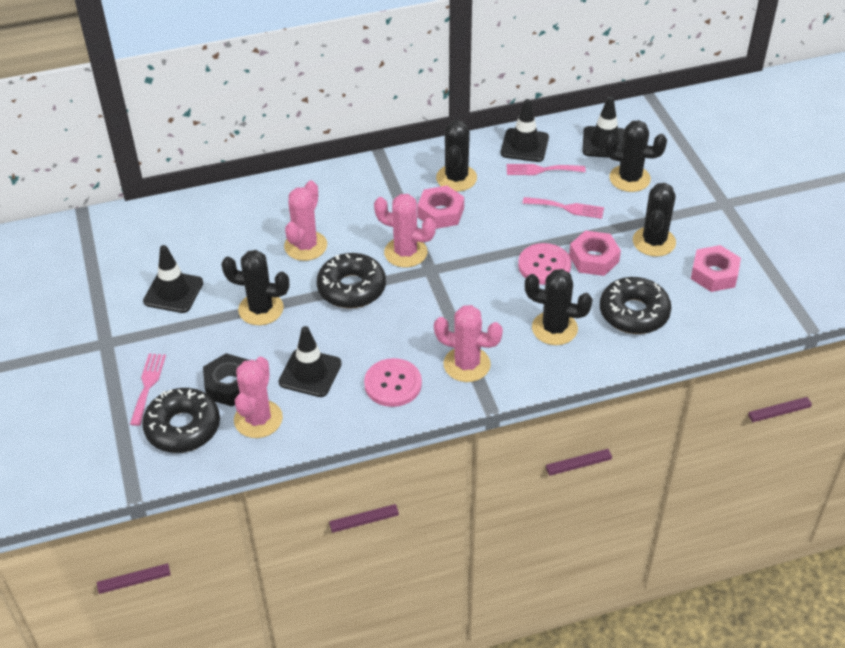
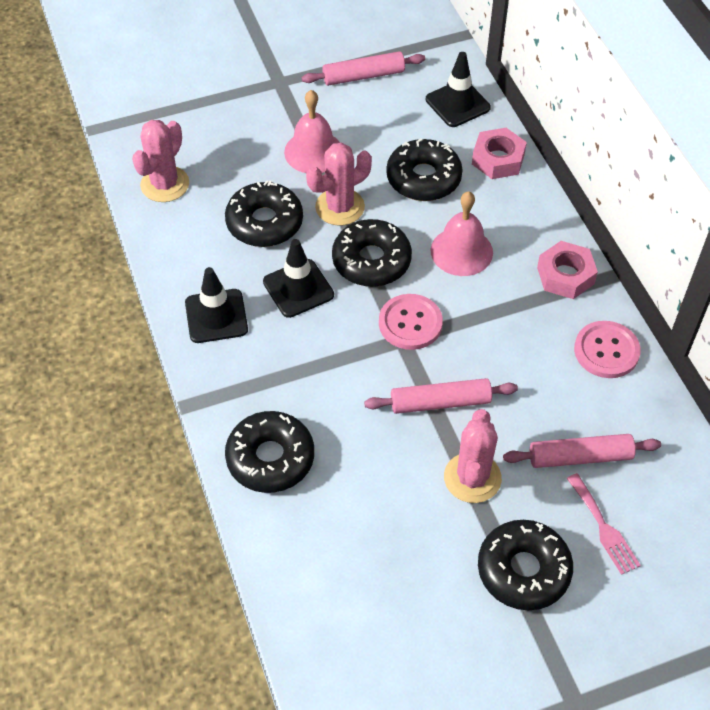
black cactus: [221,250,289,325] [436,120,477,192] [525,269,593,345] [604,120,667,192] [633,183,676,257] = 5 -> none = 0
black donut: [142,388,220,453] [317,253,386,308] [600,277,672,334] = 3 -> [225,181,303,247] [225,411,314,493] [332,219,412,287] [386,138,463,201] [478,520,573,610] = 5
black nut: [203,353,249,406] = 1 -> none = 0
black traffic cone: [143,245,203,313] [278,326,342,397] [500,99,549,162] [582,96,625,158] = 4 -> [185,267,248,343] [263,239,334,318] [426,52,491,127] = 3
pink bell: none = 0 -> [284,90,340,173] [431,191,493,276] = 2
pink cactus: [234,357,283,438] [284,181,327,261] [374,194,436,267] [434,305,503,382] = 4 -> [132,120,189,202] [306,142,372,226] [444,409,502,503] = 3
pink fork: [130,353,166,426] [507,164,586,175] [523,197,604,219] = 3 -> [566,473,641,575] = 1
pink nut: [417,185,464,229] [569,231,621,276] [691,245,741,292] = 3 -> [472,128,527,179] [537,241,598,299] = 2
pink rolling pin: none = 0 -> [302,51,425,86] [364,378,518,414] [503,434,661,468] = 3

